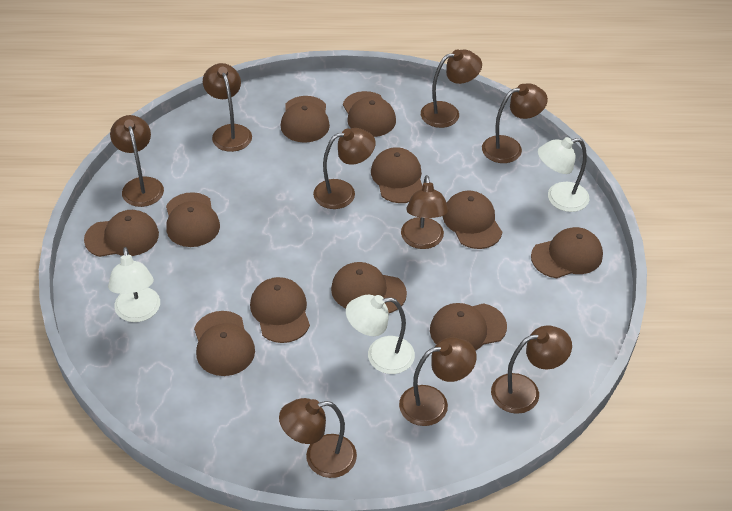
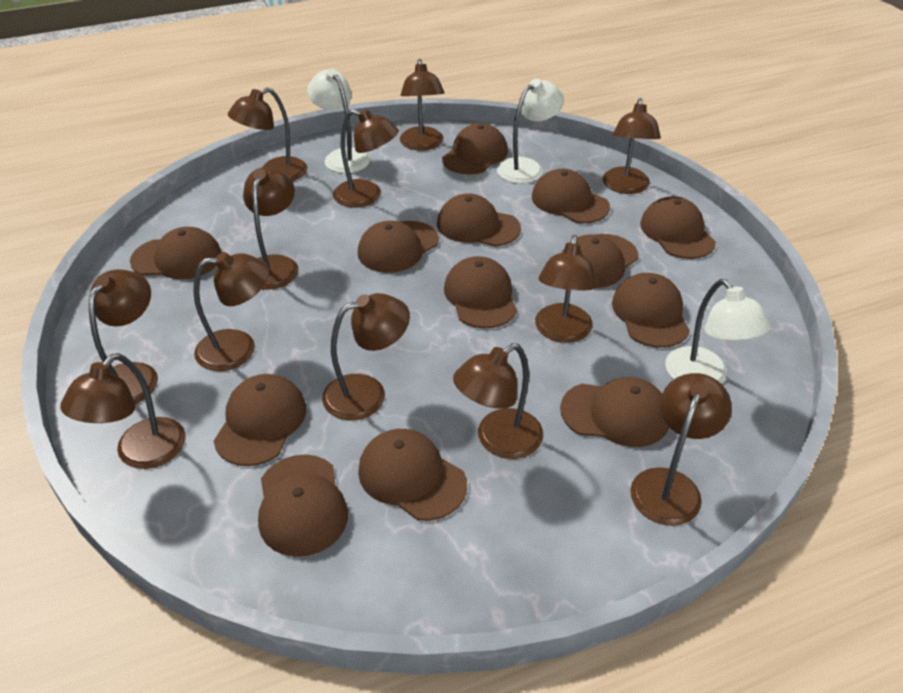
brown cap: [84,210,159,257] [166,192,220,247] [194,311,255,376] [250,277,310,343] [280,96,330,143] [331,262,407,313] [343,91,396,137] [371,147,423,203] [430,303,507,351] [443,191,502,249] [531,227,603,278] = 11 -> [130,227,222,279] [214,374,306,466] [258,455,348,557] [358,221,439,273] [358,429,467,521] [437,193,521,247] [442,123,508,175] [444,256,517,328] [532,169,610,223] [560,377,669,447] [562,234,639,288] [612,273,690,348] [640,196,716,259] = 13
brown lamp: [110,115,164,207] [203,63,252,152] [279,398,357,478] [313,128,375,209] [399,337,477,426] [401,175,449,249] [421,49,482,128] [482,83,548,163] [491,325,572,414] = 9 -> [60,353,186,469] [89,269,158,404] [193,252,269,371] [228,87,307,181] [243,167,299,289] [322,293,410,420] [333,109,399,208] [400,59,444,151] [453,343,543,459] [535,235,598,343] [602,98,661,194] [630,373,732,526] = 12

